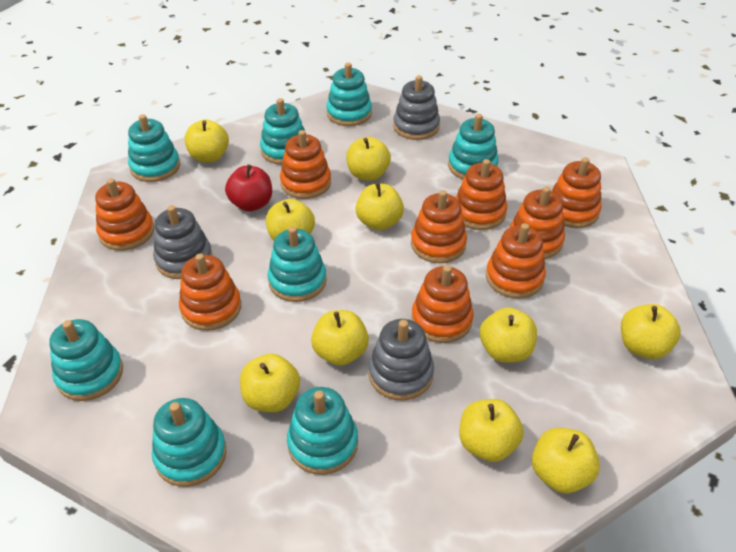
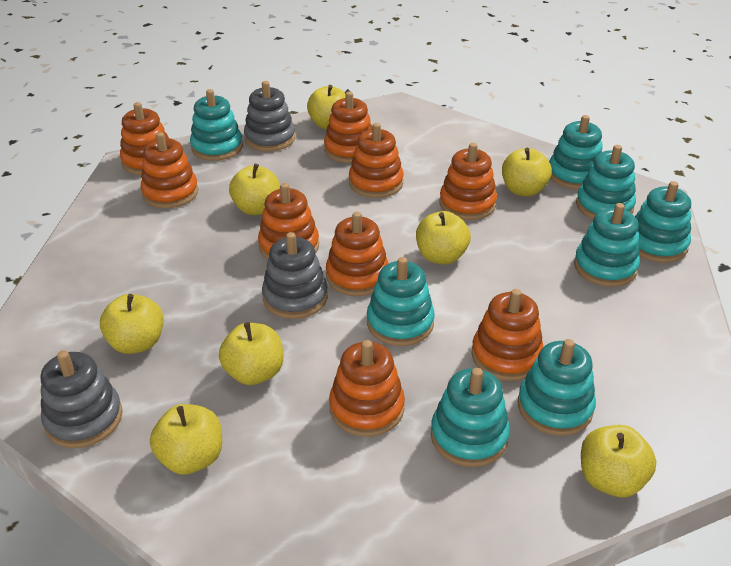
red apple: [225,164,272,212] = 1 -> none = 0
yellow apple: [185,119,229,162] [240,354,300,412] [266,199,315,241] [311,310,369,366] [346,137,391,181] [355,182,404,230] [459,399,524,462] [480,307,537,363] [532,428,600,493] [621,304,681,359] = 10 -> [100,294,163,354] [150,404,222,475] [219,322,283,385] [229,164,280,215] [307,85,346,129] [416,211,471,265] [502,148,552,197] [581,425,656,497] = 8

